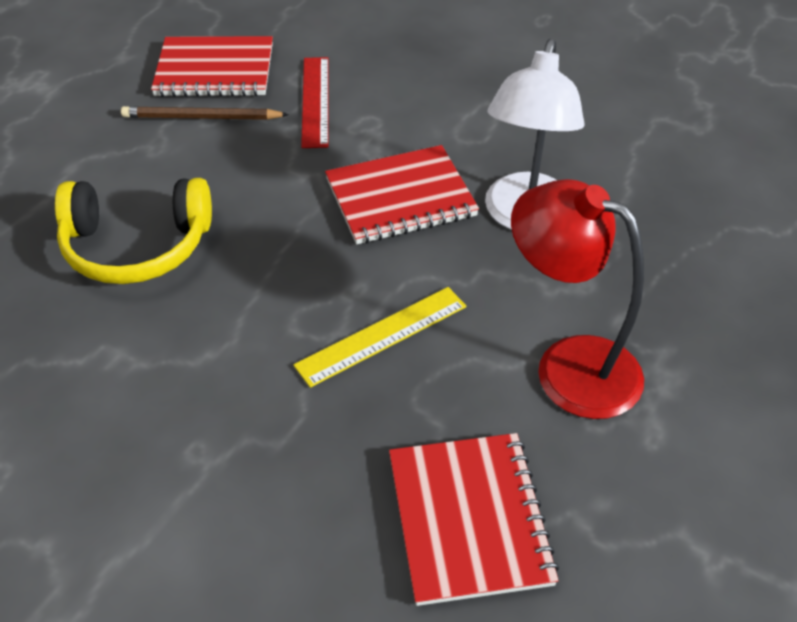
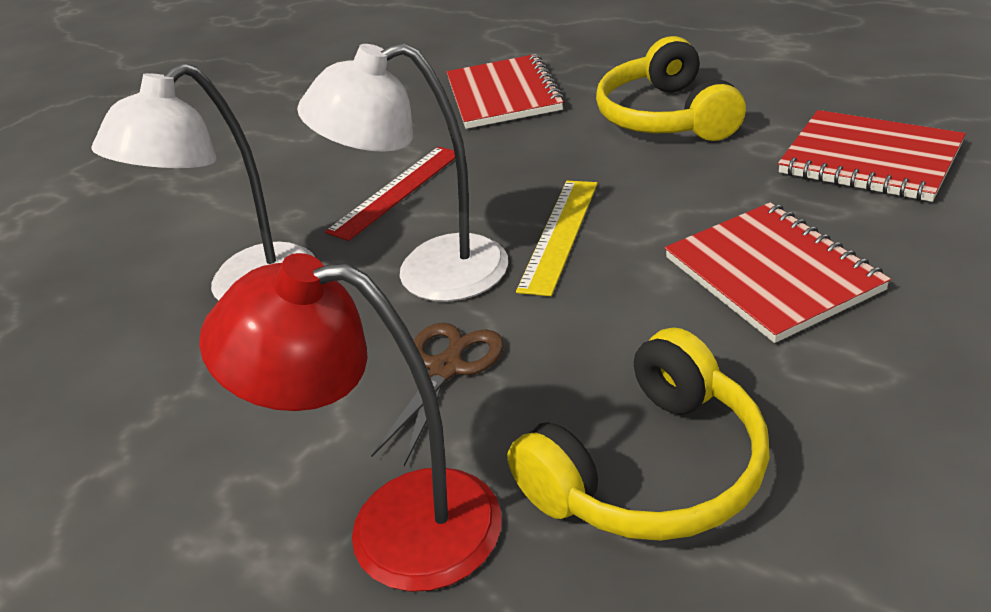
brown pencil: [121,106,289,120] = 1 -> none = 0
brown scissors: none = 0 -> [371,323,503,466] = 1
white lamp: [485,39,585,230] = 1 -> [91,63,315,300] [297,43,508,302] = 2
yellow headphones: [55,178,212,284] = 1 -> [507,327,770,541] [596,36,746,141] = 2

